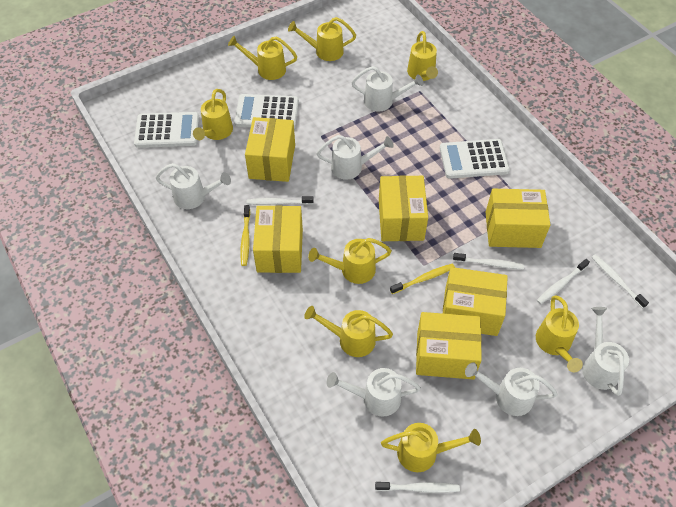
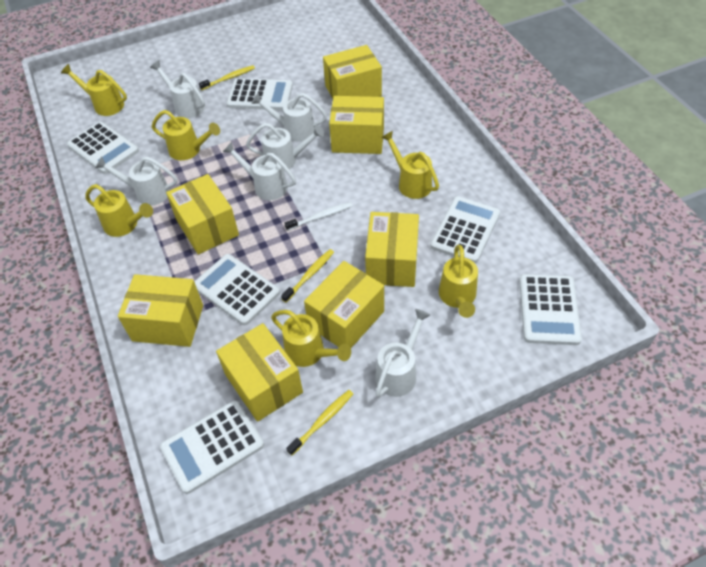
white calculator: [134,112,200,148] [234,94,299,129] [440,139,510,179] = 3 -> [67,122,139,174] [160,400,264,494] [194,254,280,325] [226,78,293,110] [430,196,500,263] [519,274,582,345] = 6
white toothbrush: [247,196,314,205] [375,482,460,493] [453,253,524,269] [537,259,590,304] [592,254,649,308] = 5 -> [284,202,352,231] = 1
yellow box: [245,117,295,182] [253,205,303,273] [379,175,428,241] [416,312,482,380] [443,267,508,336] [486,189,550,248] = 6 -> [118,274,203,347] [166,174,239,254] [216,323,303,422] [304,261,384,348] [323,45,382,99] [329,96,384,154] [365,212,419,287] = 7
yellow toothbrush: [240,205,250,266] [390,263,455,294] = 2 -> [199,65,255,90] [281,249,334,302] [286,390,353,455] = 3
yellow watering can: [193,89,233,140] [228,36,297,80] [288,17,356,61] [304,306,393,357] [308,238,392,284] [381,423,481,472] [407,31,438,81] [536,295,583,372] = 8 -> [61,64,127,116] [85,184,153,237] [152,110,220,160] [271,310,351,367] [381,131,439,199] [439,245,478,318] = 6

